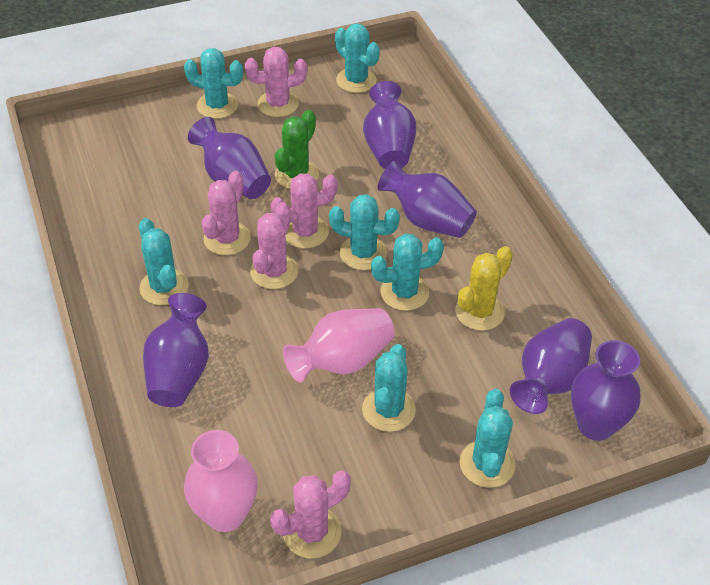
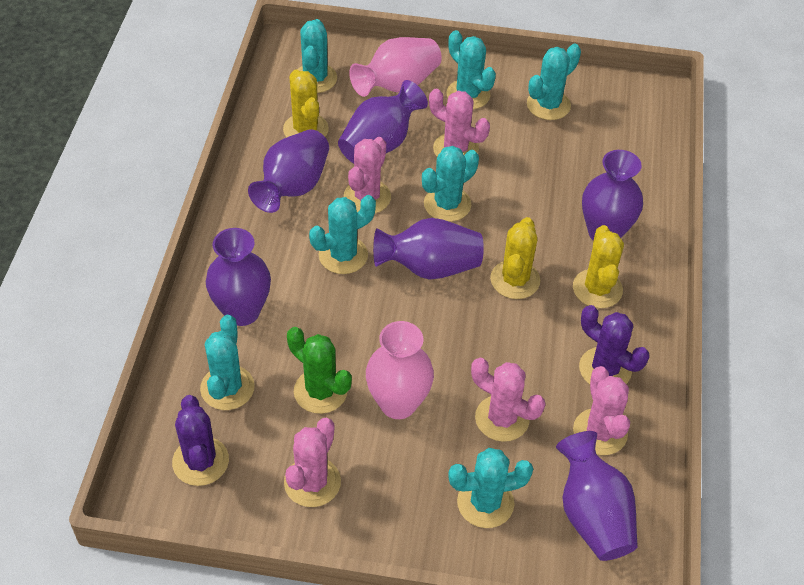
purple cactus: none = 0 -> [172,395,229,486] [579,305,649,384] = 2
yellow cactus: [455,246,513,331] = 1 -> [283,70,329,138] [490,217,540,299] [573,225,624,308] = 3

